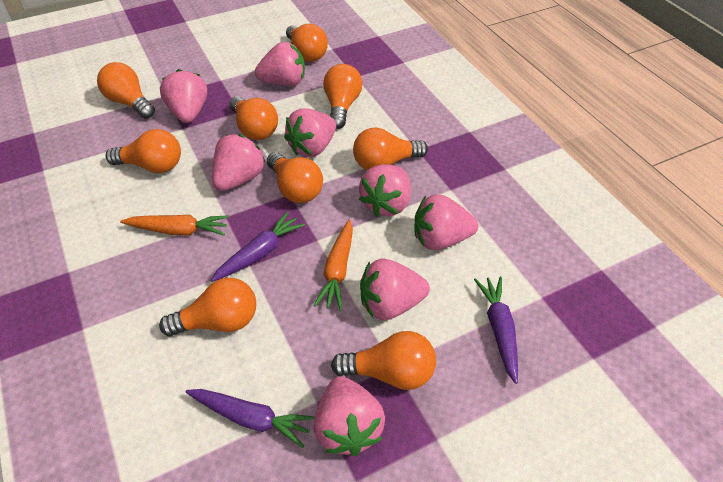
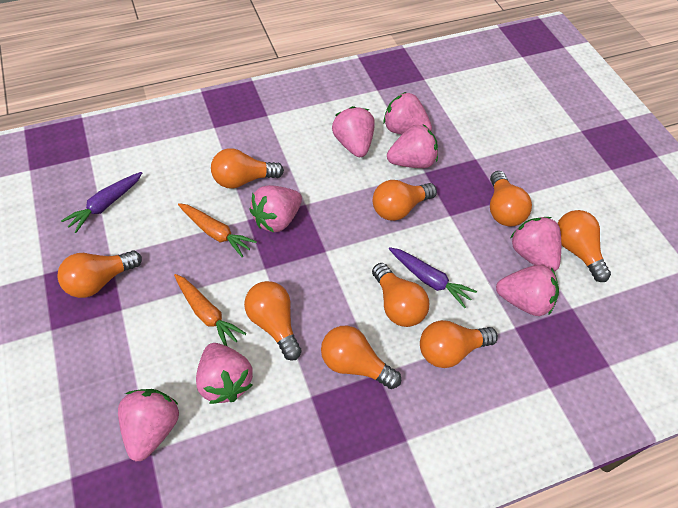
purple carrot: [186,389,315,448] [211,212,305,282] [474,276,518,384] = 3 -> [61,172,142,233] [389,247,477,308] = 2

